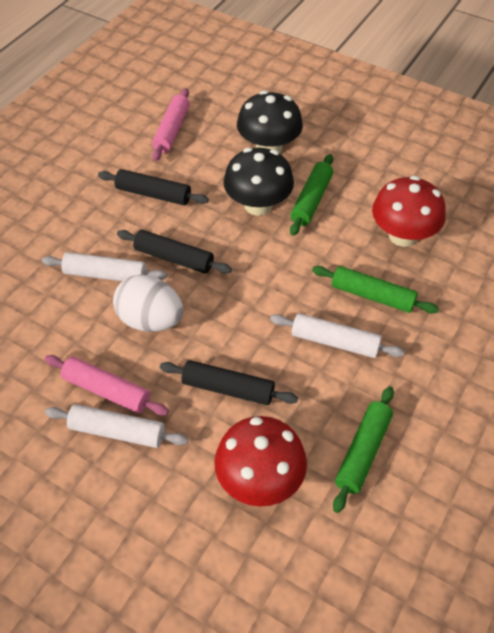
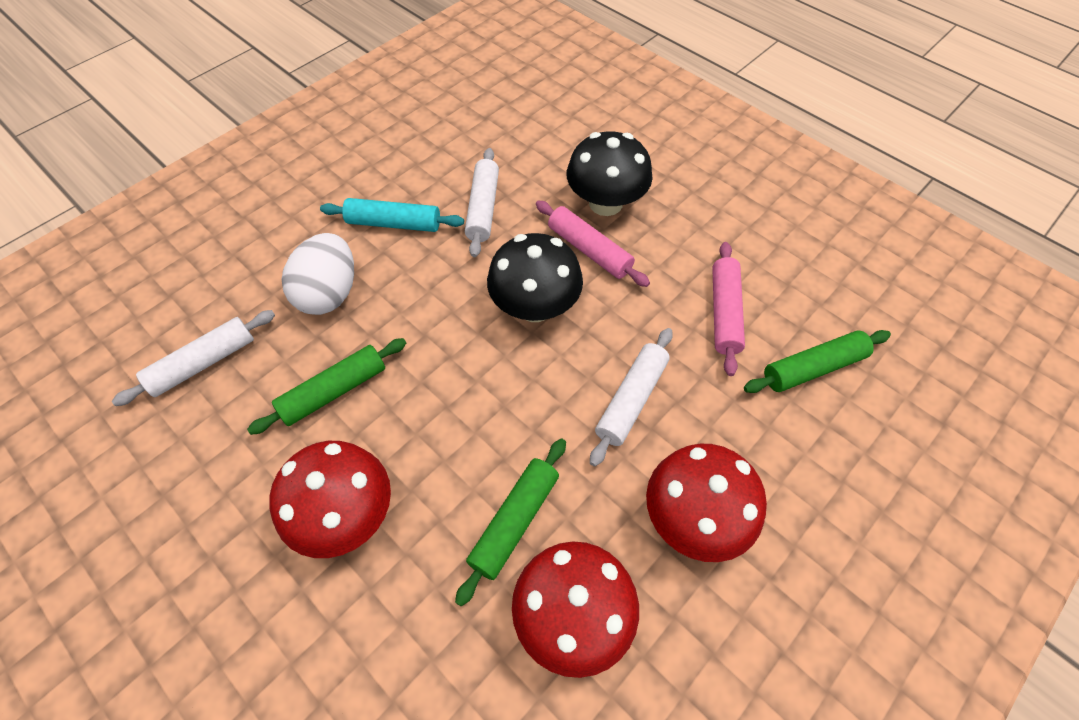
black rolling pin: [98,169,209,205] [117,230,232,274] [160,360,298,405] = 3 -> none = 0
red mushroom: [214,416,307,506] [372,176,446,247] = 2 -> [269,441,391,558] [512,541,639,678] [646,444,767,562] = 3
turquoise rolling pin: none = 0 -> [320,198,464,232] = 1

